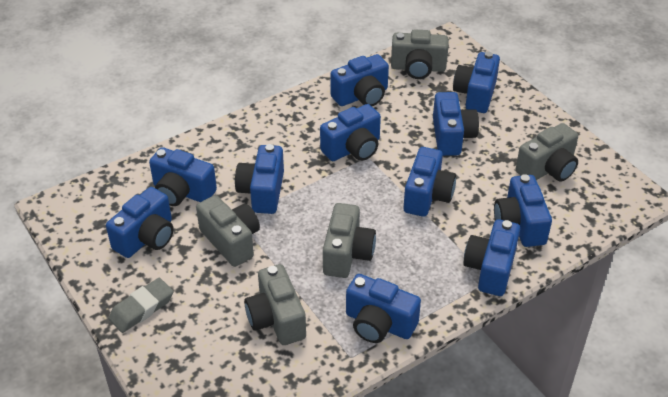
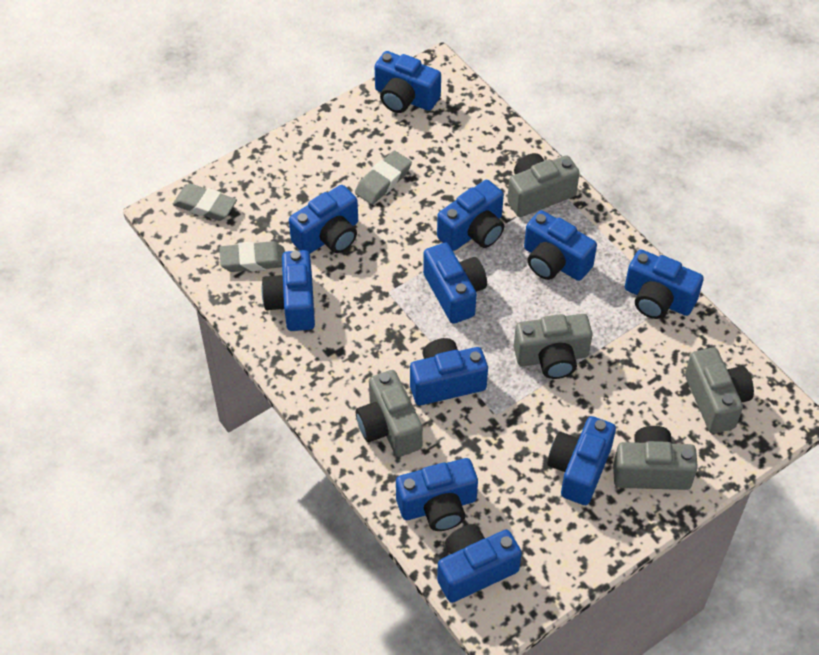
grey eraser: [108,278,173,333] = 1 -> [173,184,237,221] [219,241,285,272] [355,151,412,205] = 3

